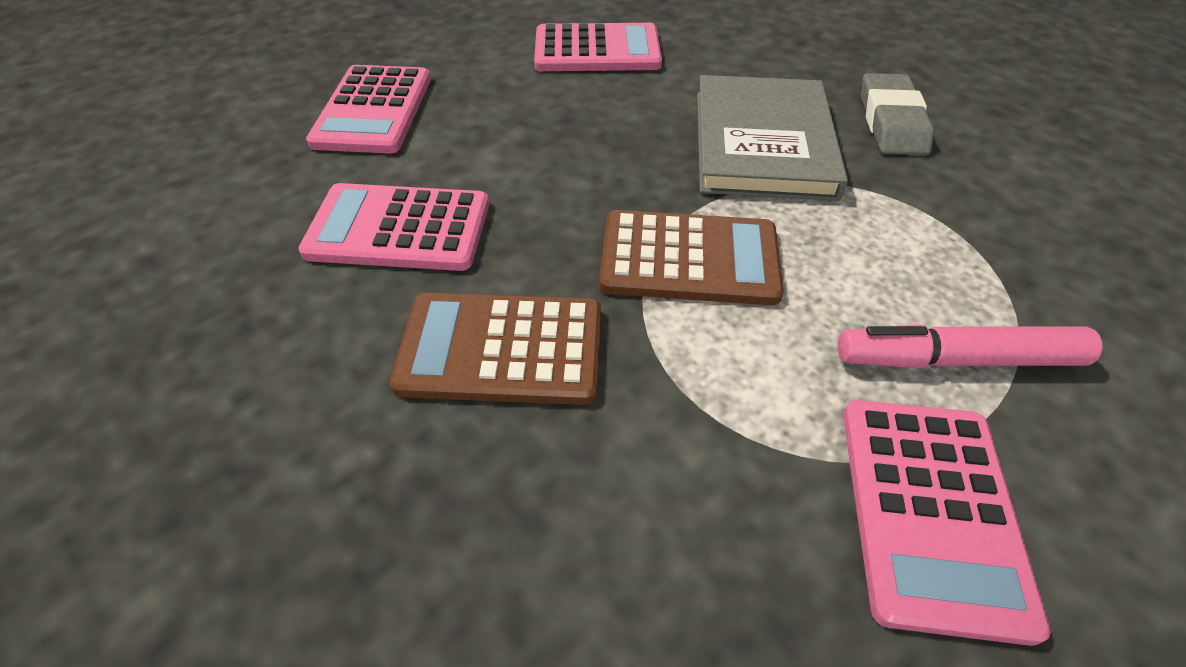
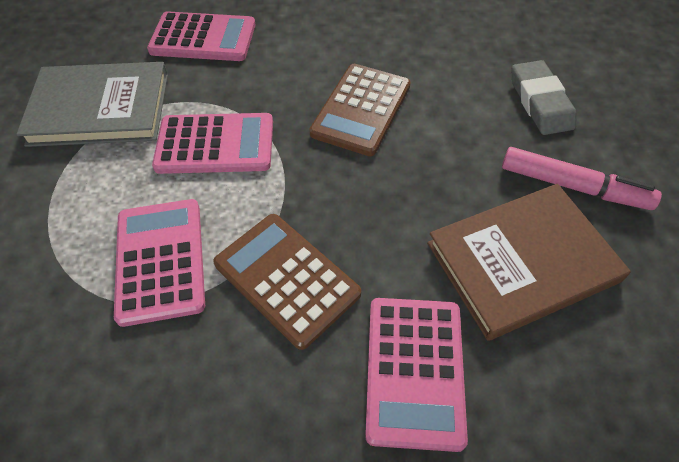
brown book: none = 0 -> [427,184,631,341] = 1

